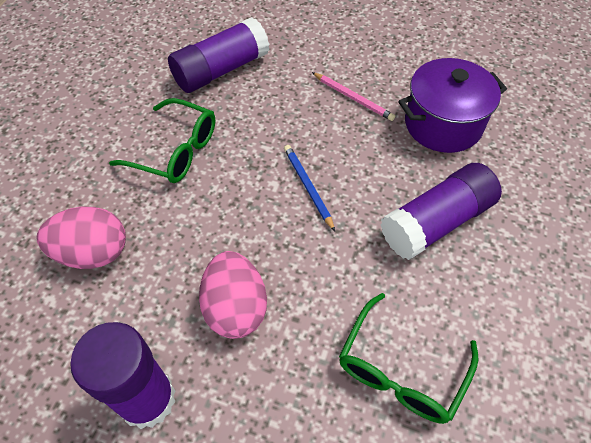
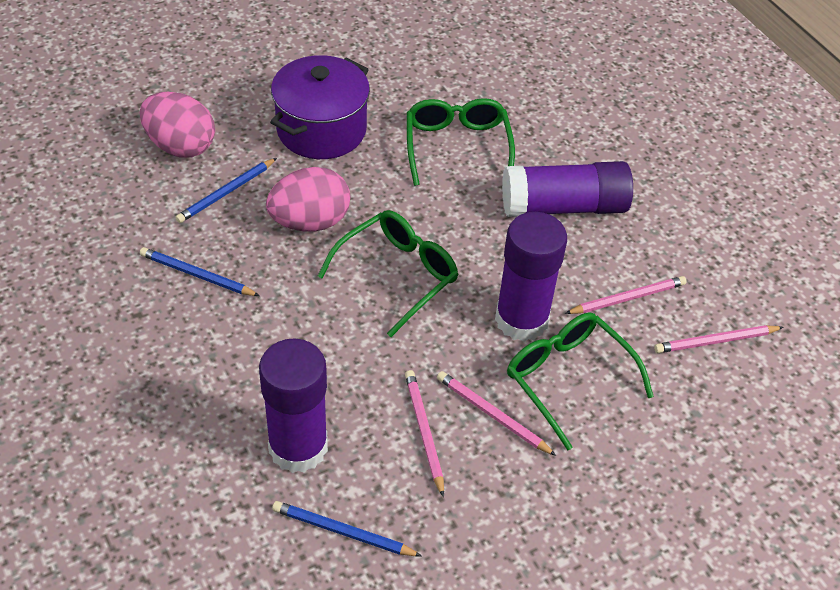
blue pencil: [284,145,335,231] = 1 -> [140,247,260,296] [175,158,277,223] [272,501,422,556] = 3
green glasses: [109,98,215,183] [339,293,478,424] = 2 -> [318,210,458,337] [407,98,515,186] [507,312,654,450] = 3
pink pencil: [312,72,395,121] = 1 -> [405,370,444,497] [437,371,556,456] [565,276,687,314] [654,325,783,353] = 4

